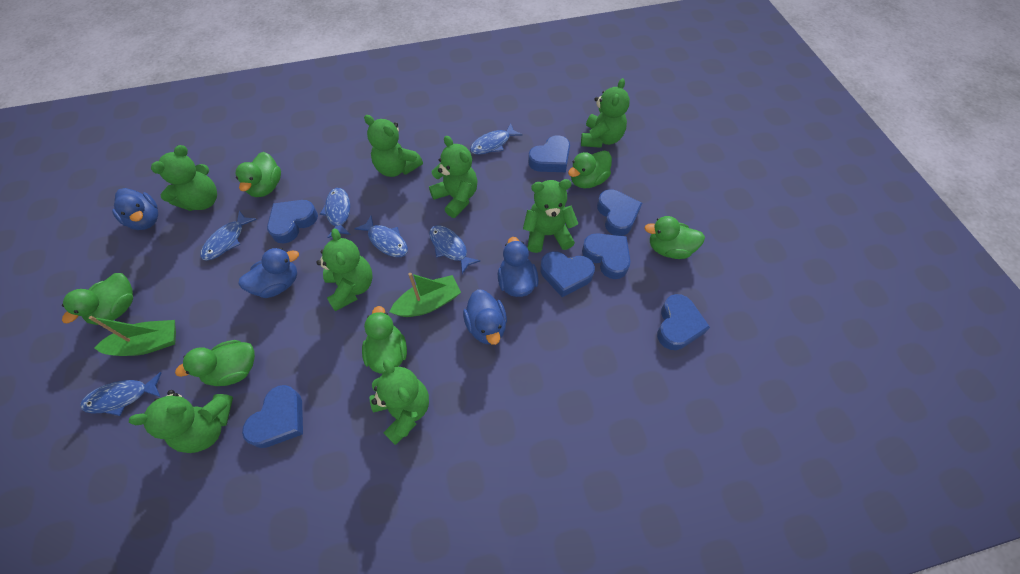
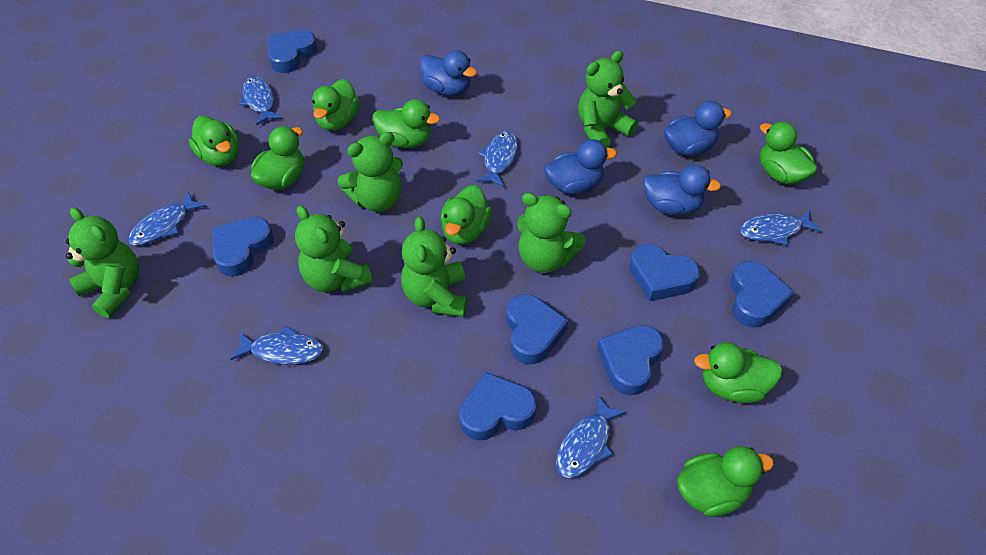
green boat: [89,316,176,356] [390,273,461,317] = 2 -> none = 0
green duck: [62,273,133,325] [175,340,255,386] [236,152,281,197] [362,306,407,373] [568,151,612,188] [644,216,705,259] = 6 -> [189,116,239,166] [251,126,304,190] [312,79,360,131] [373,99,440,148] [440,185,492,244] [677,446,774,517] [694,342,782,403] [760,122,817,184] = 8
green teddy bear: [129,390,233,453] [151,145,217,211] [316,228,373,311] [364,115,423,177] [370,359,429,445] [429,136,478,218] [523,179,578,253] [581,78,630,148] = 8 -> [66,207,139,318] [295,205,373,292] [338,132,403,212] [401,216,467,317] [517,192,586,273] [578,50,638,148] = 6

